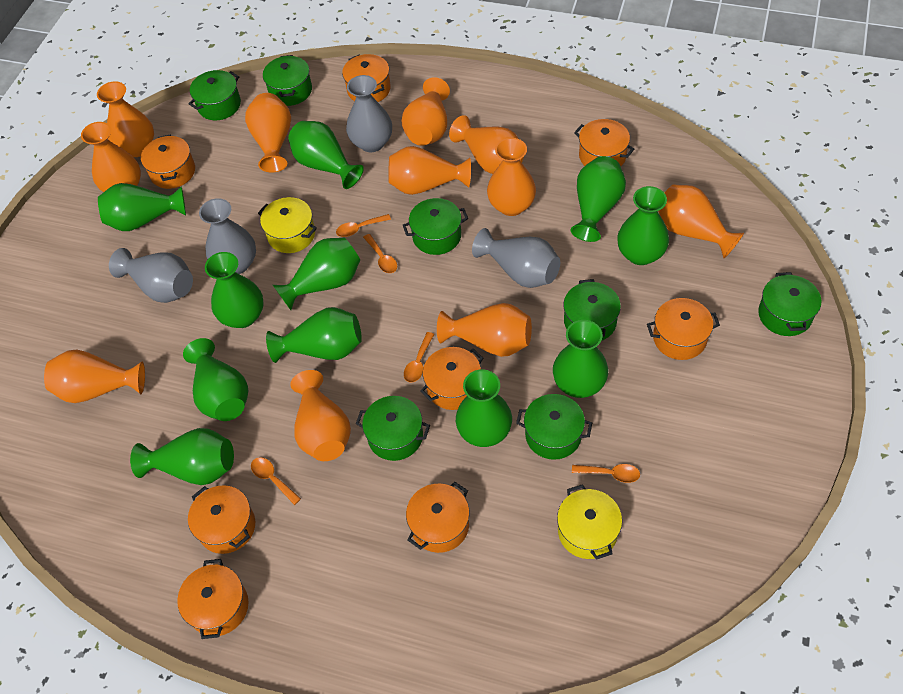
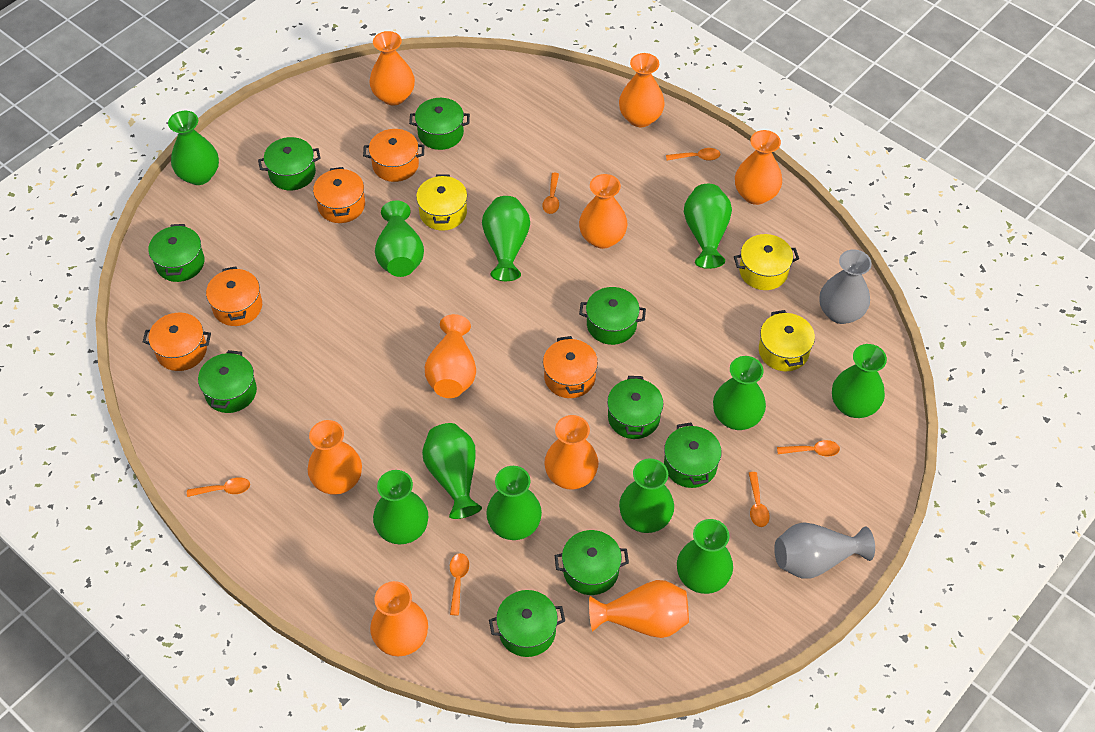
green pot: [188,70,241,120] [263,55,312,106] [356,396,430,461] [403,198,468,255] [516,394,592,460] [563,279,621,340] [758,272,821,336] = 7 -> [148,224,205,282] [198,350,257,413] [258,137,321,191] [409,98,470,150] [489,590,565,657] [554,530,629,595] [579,287,646,345] [607,376,663,439] [664,422,722,488] = 9
grey vase: [109,248,193,303] [199,198,256,274] [346,75,392,152] [472,228,560,288] = 4 -> [774,522,875,579] [819,249,872,324] = 2
orange pot: [141,135,195,189] [177,559,249,639] [188,485,255,554] [342,54,391,102] [406,482,470,553] [420,347,483,410] [574,119,634,166] [647,298,720,360] = 8 -> [143,313,211,371] [206,266,262,326] [313,167,365,223] [363,129,424,182] [543,336,598,398] = 5
orange spoon: [251,457,301,505] [336,214,391,237] [363,234,397,273] [404,332,434,383] [572,464,640,483] = 5 -> [187,477,250,497] [450,553,469,615] [543,173,559,214] [666,148,720,161] [749,472,770,527] [777,440,840,457] = 6
orange vase: [44,349,145,403] [81,122,141,192] [97,81,154,157] [245,93,291,173] [290,370,351,461] [388,146,471,195] [402,77,450,146] [437,303,532,357] [449,115,524,174] [487,138,536,216] [658,184,744,258] = 11 -> [307,420,362,495] [370,31,415,106] [370,581,428,656] [425,314,476,398] [544,415,598,490] [579,174,628,249] [589,580,689,638] [619,53,665,127] [735,130,782,205] = 9
yellow pot: [258,197,317,253] [557,484,622,560] = 2 -> [416,174,467,231] [734,234,799,290] [759,310,815,371] = 3

